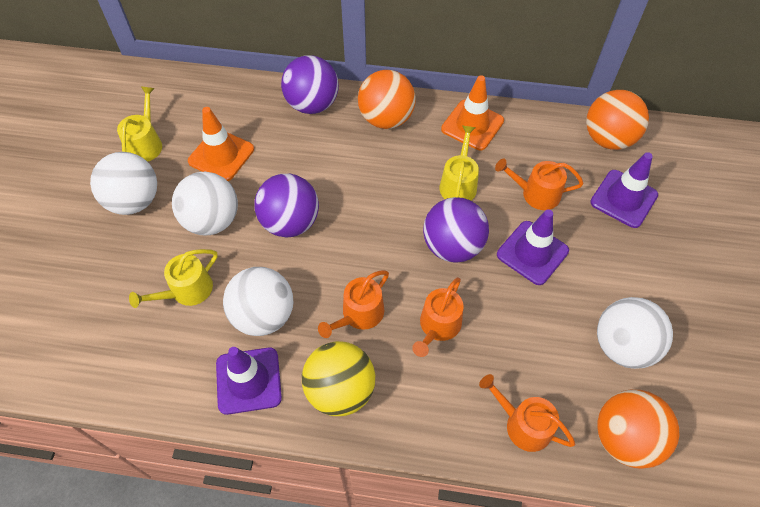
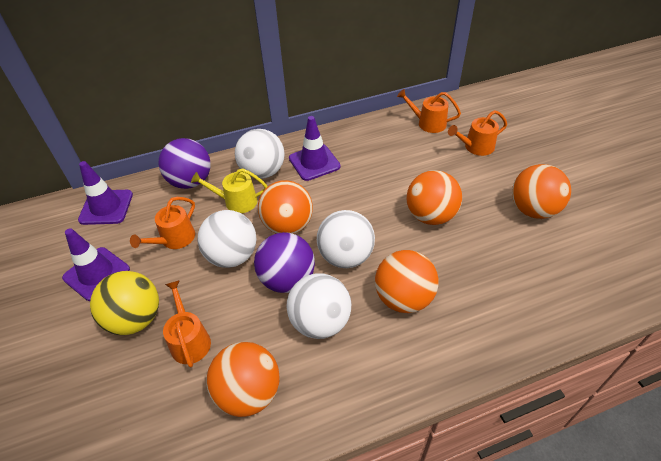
orange ball: [358,70,416,129] [586,90,649,150] [597,390,679,469] = 3 -> [207,342,280,417] [258,180,313,234] [375,250,438,313] [406,170,462,225] [512,164,571,219] = 5
orange traffic cone: [188,107,254,181] [441,75,504,150] = 2 -> none = 0
purple ball: [254,174,319,237] [281,55,339,114] [423,197,489,263] = 3 -> [158,138,211,189] [254,232,315,293] = 2
yellow watering can: [117,86,162,162] [129,249,218,308] [439,125,479,201] = 3 -> [191,169,268,213] = 1

